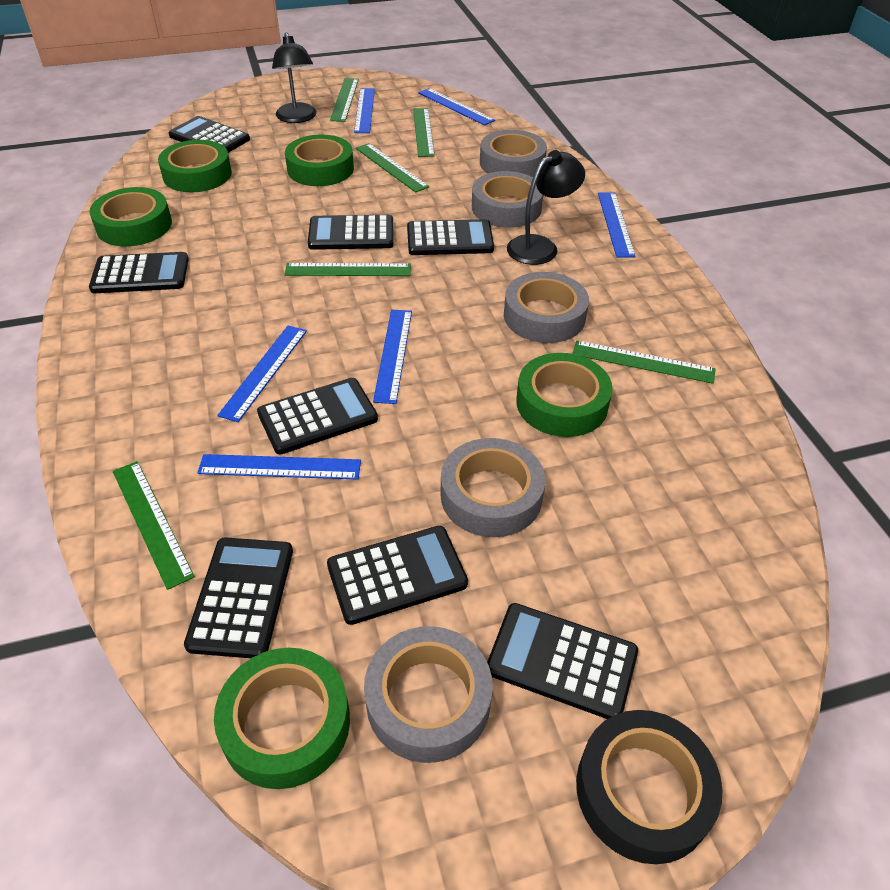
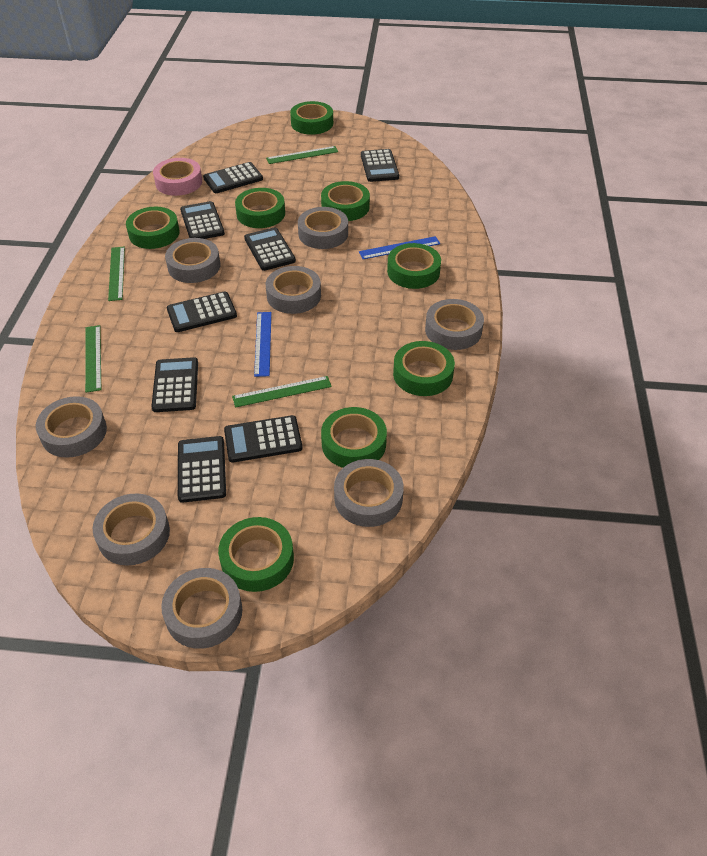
black lamp: [272,32,317,123] [507,150,585,265] = 2 -> none = 0
black tape: [576,710,723,864] = 1 -> none = 0
blue ruler: [197,454,361,480] [217,325,307,422] [354,88,375,133] [373,310,412,404] [418,88,495,126] [598,193,636,258] = 6 -> [254,312,271,377] [359,236,440,259] = 2
green ruler: [113,461,195,590] [284,263,411,276] [330,78,359,122] [356,143,430,193] [413,108,435,157] [572,340,716,384] = 6 -> [85,325,101,393] [108,247,125,301] [232,376,332,408] [266,146,338,164] = 4
green tape: [90,187,172,246] [158,140,232,192] [214,648,350,789] [285,134,354,186] [516,353,613,437] = 5 -> [126,207,180,249] [218,517,294,592] [235,188,285,228] [290,101,333,135] [321,181,370,221] [321,407,387,468] [387,243,441,289] [393,341,455,396] = 8
grey tape: [364,626,493,763] [441,438,545,537] [472,171,543,228] [480,130,547,177] [504,272,589,343] = 5 -> [36,396,107,458] [93,493,170,566] [161,568,242,649] [165,238,220,283] [266,266,321,314] [298,207,348,249] [334,459,404,527] [425,299,484,350] = 8
pink tape: none = 0 -> [153,158,202,196] = 1

